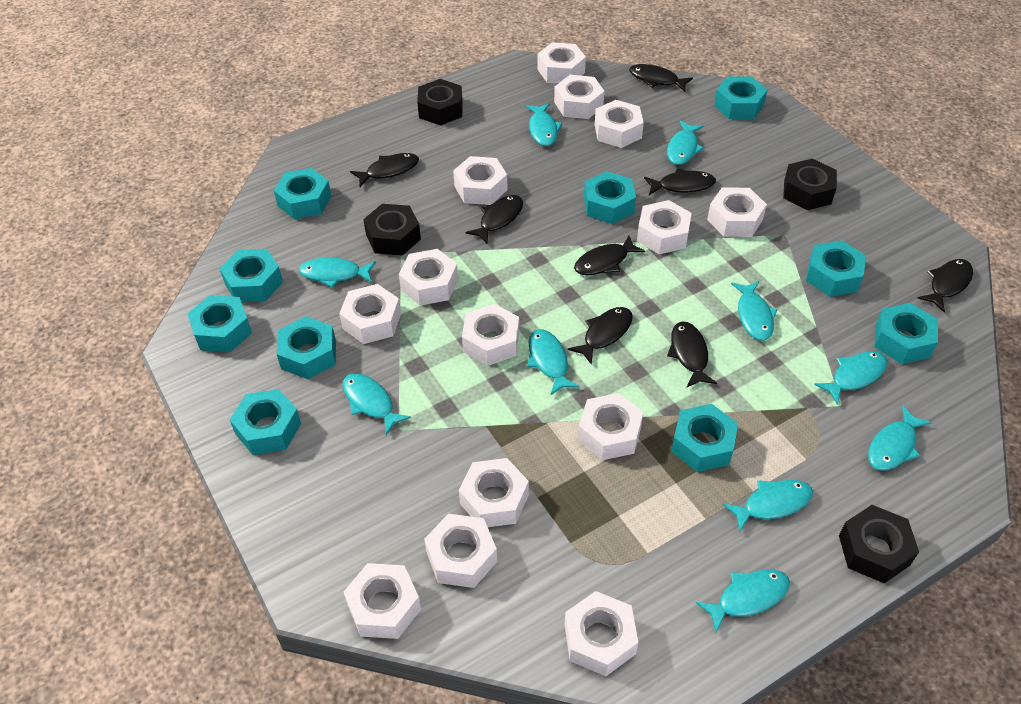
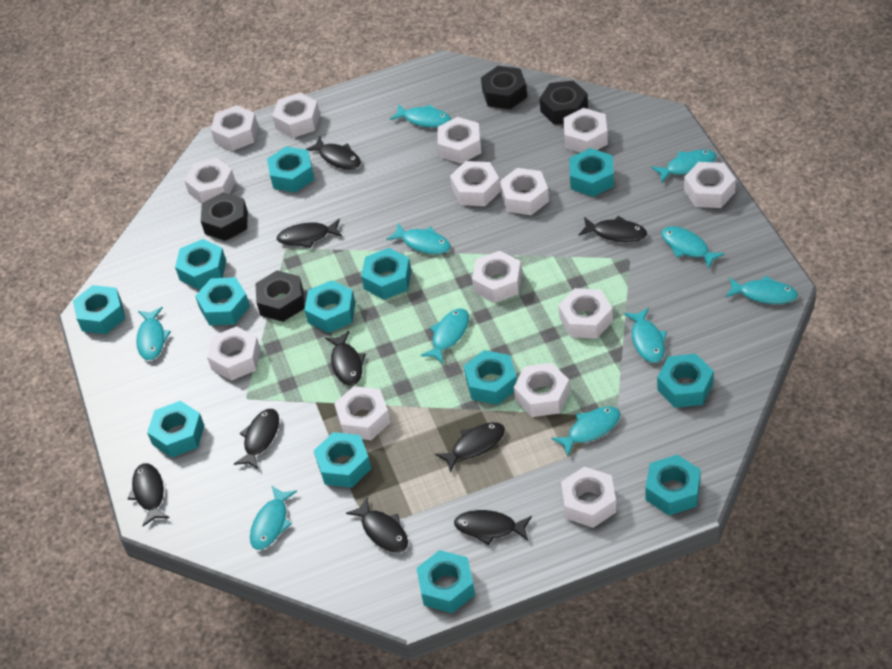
black fish: [350,153,419,187] [466,195,523,244] [568,307,633,365] [574,235,645,275] [629,64,693,92] [644,169,716,195] [667,321,717,387] [917,259,973,312] = 8 -> [128,463,169,526] [234,409,279,470] [276,219,342,248] [305,137,361,169] [325,331,366,386] [346,497,408,552] [435,422,505,473] [454,510,532,545] [579,216,647,242] = 9
turquoise nut: [187,295,252,352] [220,249,283,302] [230,389,301,455] [274,168,331,219] [277,316,336,379] [584,171,636,224] [671,404,738,472] [714,76,767,119] [806,240,866,297] [875,303,938,364] = 10 -> [73,285,126,334] [147,401,205,458] [175,239,226,290] [195,277,250,325] [267,146,314,193] [304,280,355,333] [314,432,371,488] [361,248,411,300] [416,550,475,613] [464,350,517,405] [569,148,614,197] [645,455,701,515] [657,354,714,408] = 13

